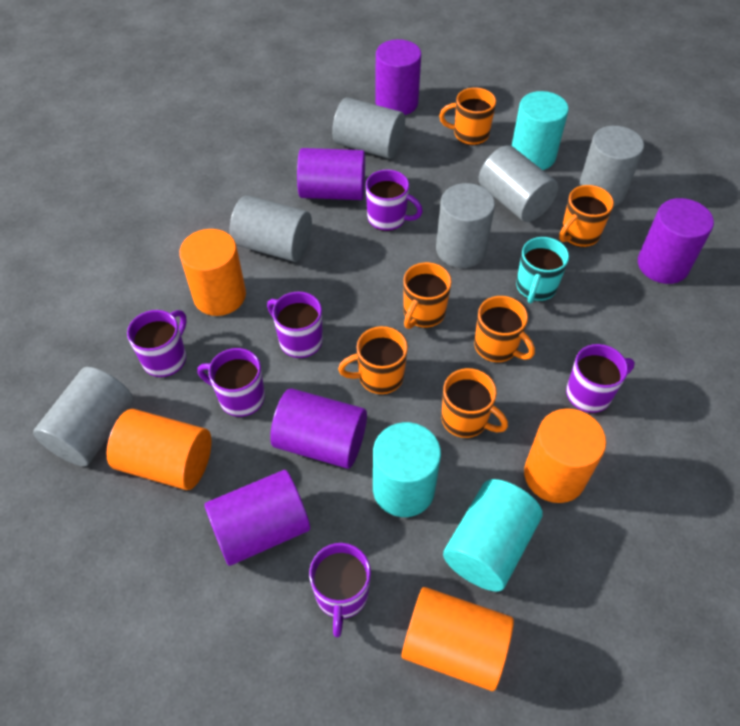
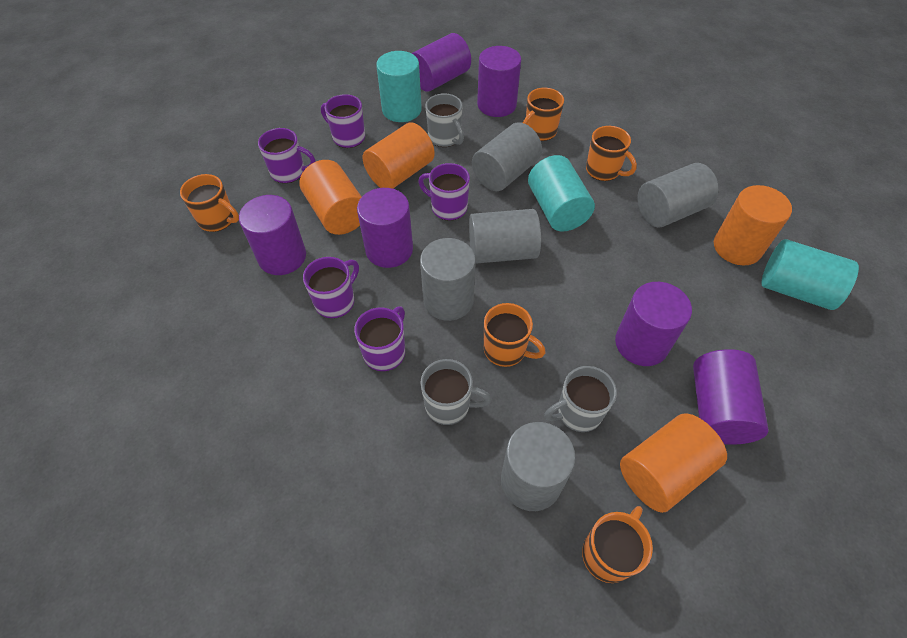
grey cylinder: [33,367,134,466] [229,195,312,262] [332,97,405,159] [436,183,495,268] [479,145,558,222] [578,126,644,207] = 6 -> [420,238,476,321] [469,209,541,264] [472,122,542,191] [501,422,575,511] [637,163,719,228] = 5
grey mug: none = 0 -> [420,359,491,425] [425,93,464,147] [544,366,617,432] = 3
orange mug: [338,326,408,394] [403,262,452,329] [439,88,496,145] [441,368,508,438] [474,296,535,362] [559,185,614,247] = 6 -> [180,174,239,232] [484,303,546,367] [523,88,564,141] [582,506,653,583] [586,126,637,181] = 5
purple cylinder: [204,470,310,566] [270,388,367,469] [297,148,365,200] [375,39,421,115] [638,198,714,284] = 5 -> [239,195,306,275] [357,188,413,268] [412,33,471,92] [477,46,521,117] [615,282,692,366] [693,349,769,445] = 6
purple mug: [127,310,187,377] [197,348,265,417] [267,292,323,358] [309,543,371,637] [366,169,423,231] [566,344,635,413] = 6 -> [258,128,315,183] [303,257,359,318] [321,94,365,148] [354,307,405,371] [418,163,470,221] = 5
turquoise mug: [516,237,569,304] = 1 -> none = 0

